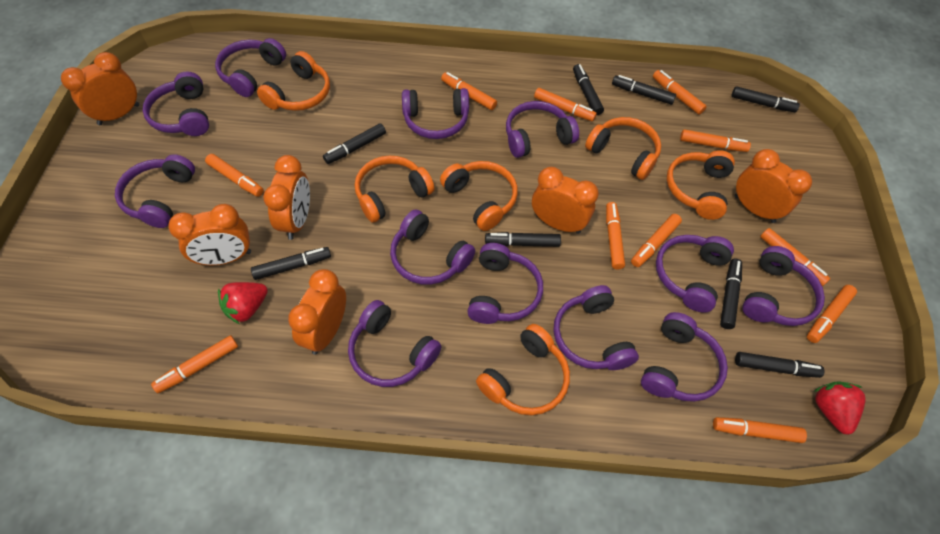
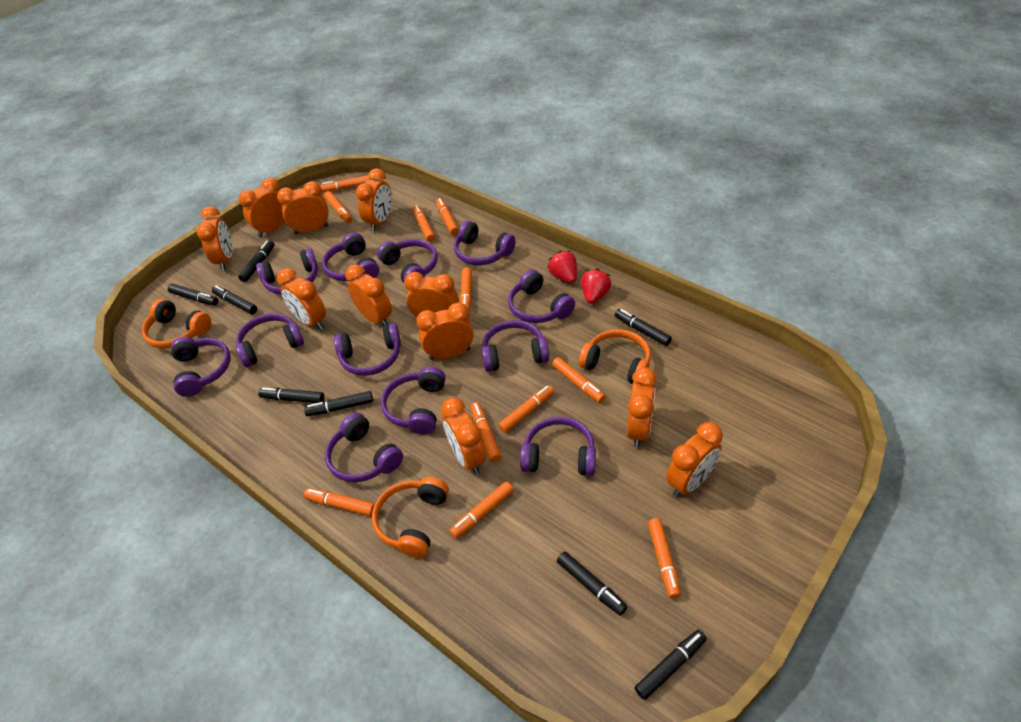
orange clock: [61,52,139,125] [168,204,251,266] [263,155,310,240] [288,269,346,355] [532,167,599,234] [735,149,812,223] = 6 -> [197,206,233,271] [239,178,285,237] [277,181,329,235] [277,268,326,330] [345,264,392,325] [356,168,392,231] [404,272,459,317] [416,302,474,360] [441,398,486,474] [627,367,657,448] [666,422,723,497] = 11
orange headphones: [257,51,330,111] [355,156,435,223] [440,161,518,231] [476,324,570,415] [585,117,661,180] [667,150,735,220] = 6 -> [142,299,211,349] [372,477,449,558] [579,329,651,384] = 3

